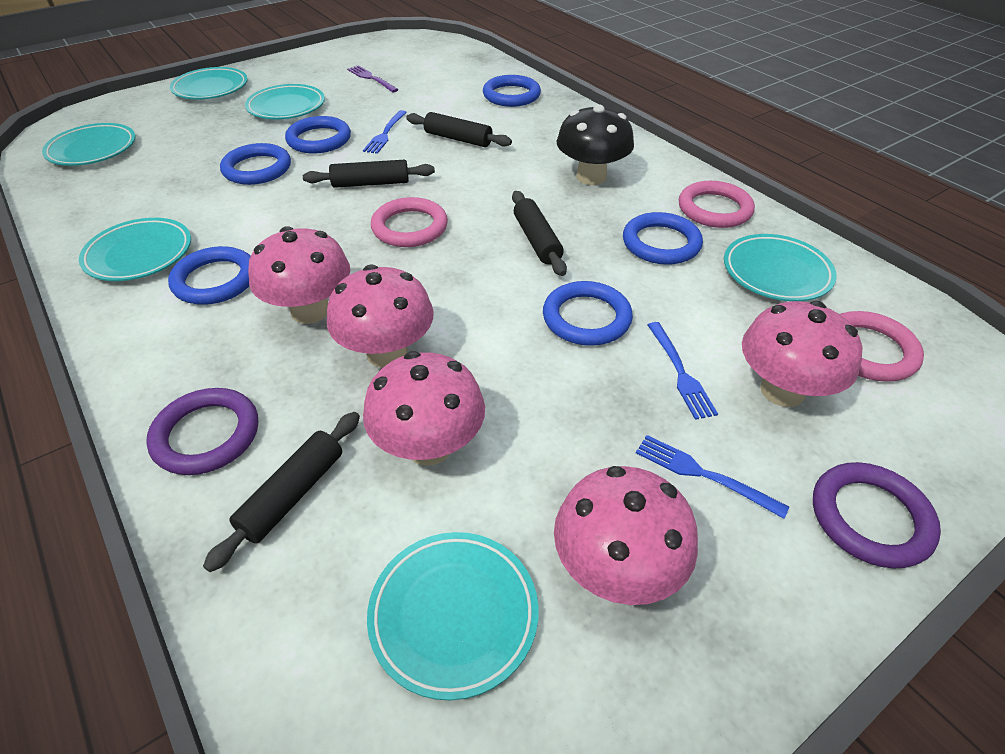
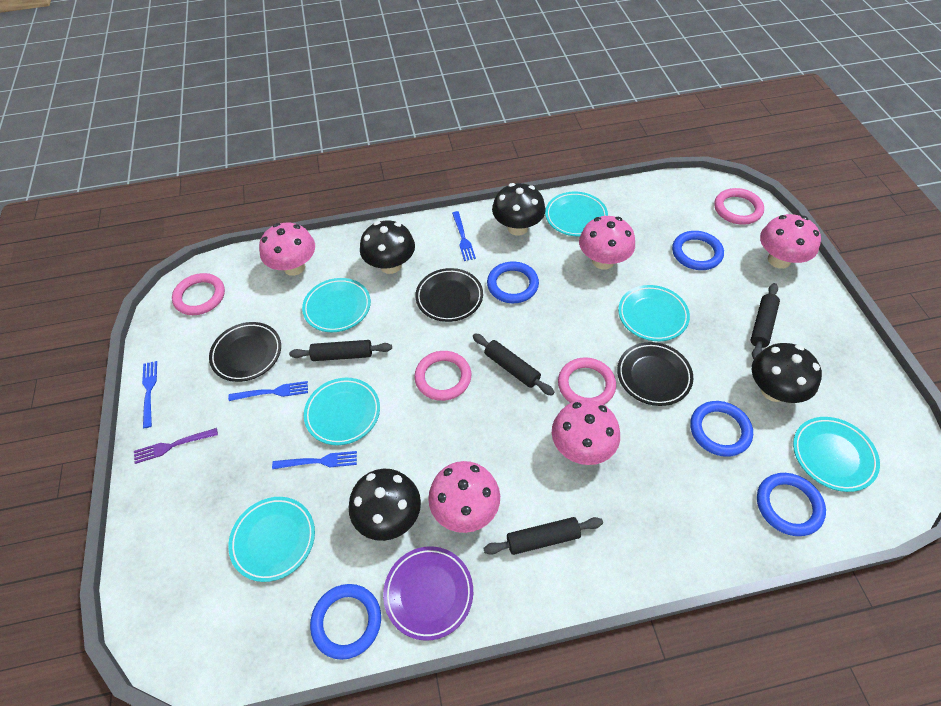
black mushroom: [557,104,634,185] = 1 -> [349,469,421,541] [360,221,415,274] [492,183,546,236] [752,343,822,403] = 4
black plate: none = 0 -> [209,322,281,382] [415,268,483,322] [617,342,693,406] = 3
blue fork: [363,110,407,154] [636,435,789,519] [648,322,718,420] = 3 -> [142,361,157,428] [228,381,308,401] [272,451,357,469] [452,211,476,261] = 4
blue ring: [168,246,251,305] [220,143,291,185] [285,116,351,154] [483,75,541,107] [543,281,633,346] [623,212,703,265] = 6 -> [310,584,381,660] [487,261,539,303] [672,231,724,270] [690,401,753,457] [757,473,826,536] = 5
pink ring: [371,197,448,247] [679,181,755,228] [840,311,924,382] = 3 -> [172,273,225,315] [414,351,471,401] [558,357,616,405] [714,188,764,225] = 4
purple plate: none = 0 -> [383,546,473,641] = 1
purple ring: [146,388,258,475] [813,462,941,568] = 2 -> none = 0

